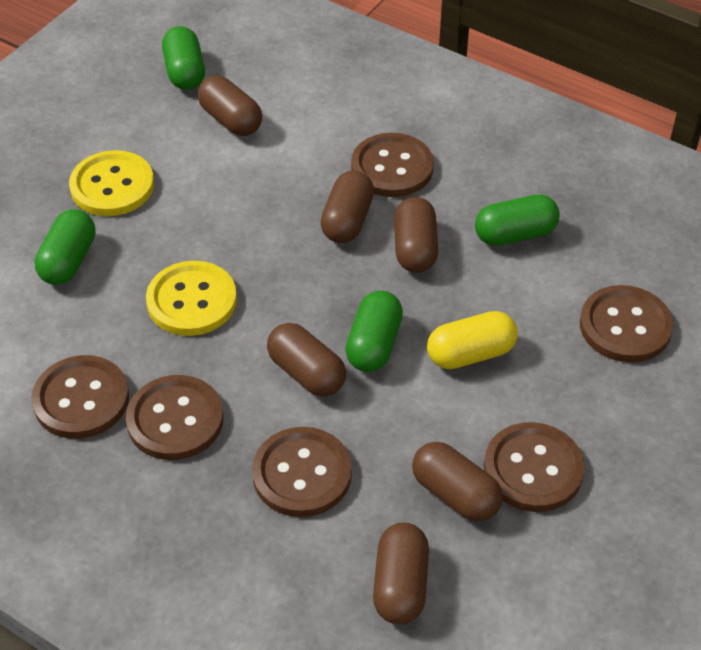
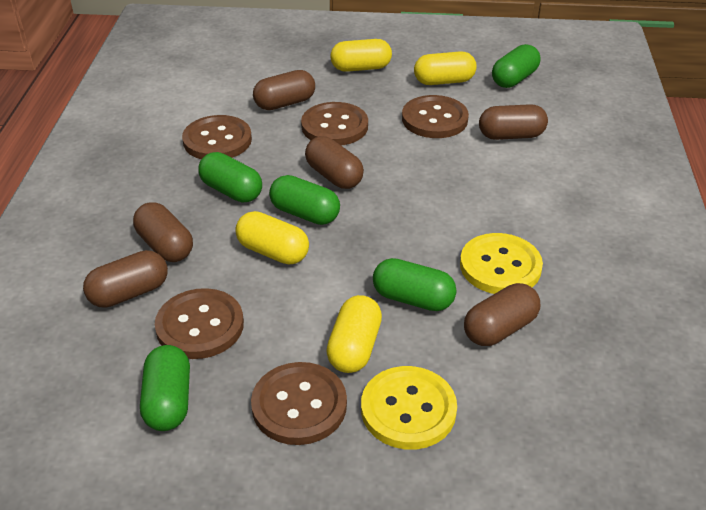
brown button: [31,355,129,439] [126,375,224,460] [252,427,352,517] [351,133,434,197] [484,422,585,512] [580,285,673,363] = 6 -> [155,288,244,359] [182,115,252,159] [251,362,347,445] [301,102,368,145] [402,95,469,138] = 5
green capsule: [35,209,95,285] [162,26,205,90] [346,291,403,372] [475,195,560,246] = 4 -> [140,345,190,431] [198,152,262,203] [269,175,340,225] [373,258,457,311] [492,44,540,88] = 5
yellow capsule: [427,311,518,369] = 1 -> [235,211,309,265] [326,295,382,373] [331,39,392,72] [414,51,477,85] = 4

